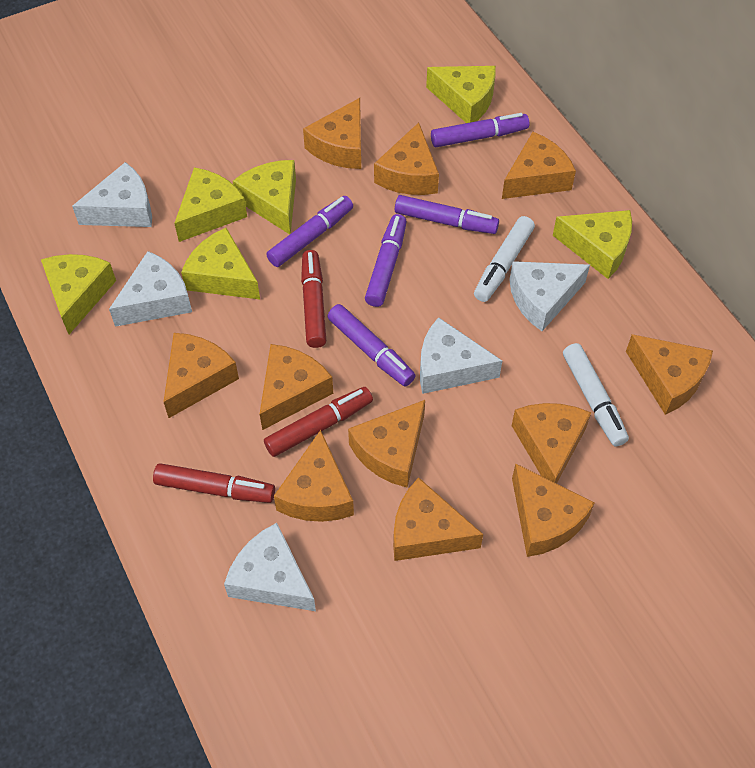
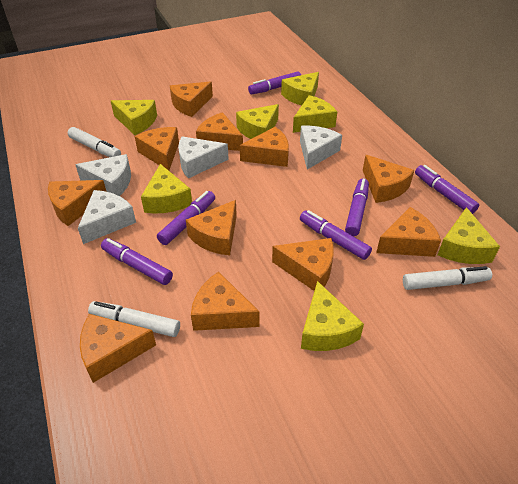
purple marker: [266,196,353,267] [328,304,416,387] [365,214,407,307] [395,195,499,234] [431,113,529,147] = 5 -> [101,238,173,285] [157,191,215,245] [248,71,301,95] [300,210,372,260] [345,179,369,236] [415,165,479,214] = 6
red marker: [153,463,275,503] [264,387,373,457] [301,250,326,348] = 3 -> none = 0
white cheese: [72,162,152,227] [109,251,192,327] [224,523,316,611] [420,317,502,394] [509,261,590,331] = 5 -> [75,154,131,196] [78,190,136,244] [178,136,229,179] [300,126,342,169] = 4
white marker: [474,216,535,302] [563,343,629,446] = 2 -> [68,127,121,157] [88,301,180,337] [403,266,492,290] = 3
yellow cheese: [41,254,116,334] [174,167,247,242] [181,228,260,299] [233,160,296,234] [426,66,496,123] [553,210,632,279] = 6 -> [111,100,157,135] [141,164,192,214] [236,104,279,139] [281,72,319,106] [293,95,337,133] [301,281,364,351] [438,207,500,264] = 7

